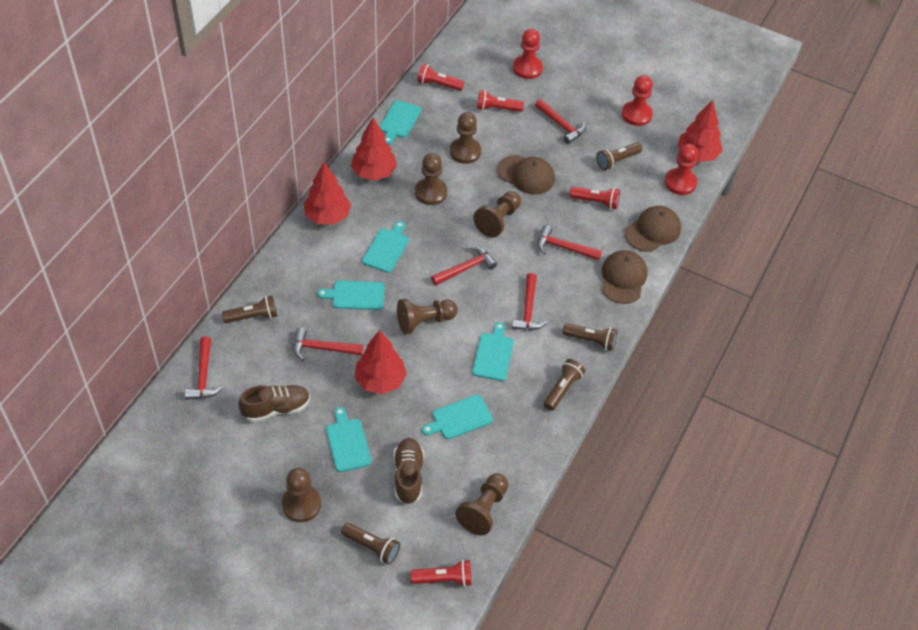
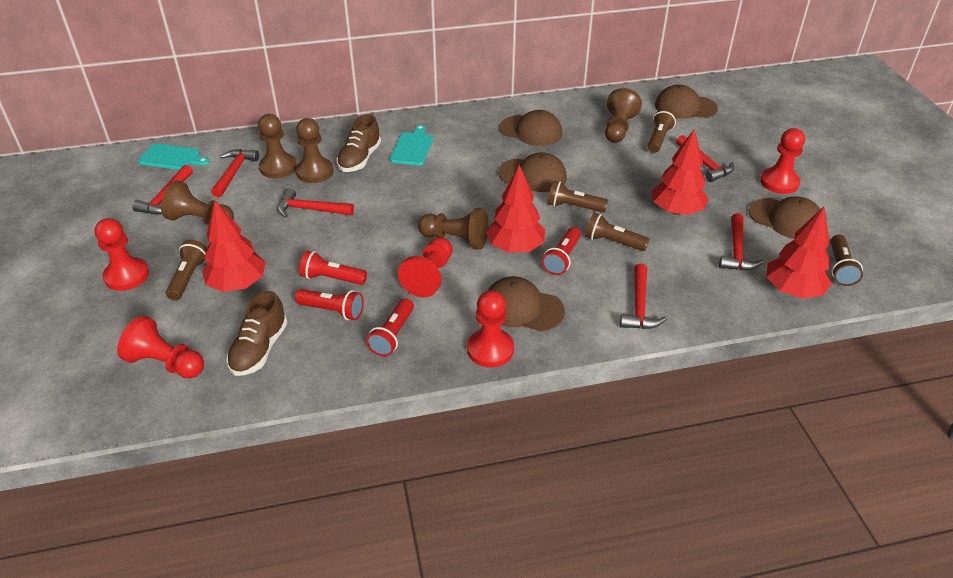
brown cap: [497,155,555,195] [601,250,647,304] [625,206,681,252] = 3 -> [488,276,565,332] [498,152,567,192] [500,110,562,146] [655,84,718,119] [749,196,820,239] = 5
brown pawn: [282,468,321,522] [397,299,458,334] [415,153,447,205] [450,112,481,164] [455,473,508,535] [473,191,521,238] = 6 -> [161,180,234,225] [258,114,297,179] [296,118,333,183] [418,208,488,250] [605,88,642,143] = 5
red pawn: [513,29,543,79] [622,75,653,126] [665,144,698,195] = 3 -> [95,218,149,291] [117,316,204,379] [398,237,453,297] [467,290,514,368] [760,128,805,194] = 5
turquoise cutting board: [317,280,385,310] [326,407,371,472] [362,221,409,273] [380,100,421,145] [422,395,493,439] [472,322,514,381] = 6 -> [138,143,210,170] [390,125,433,166] = 2

